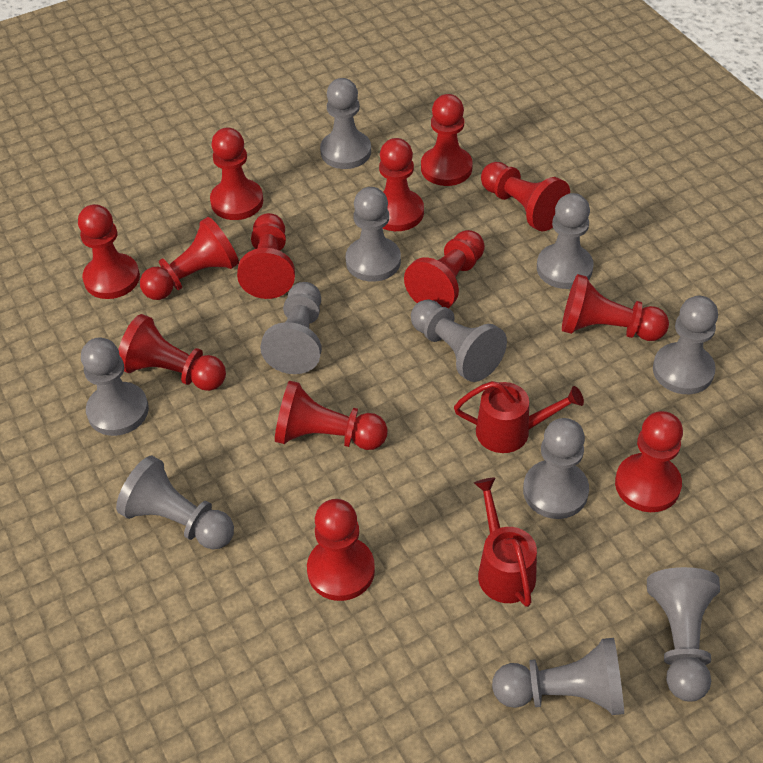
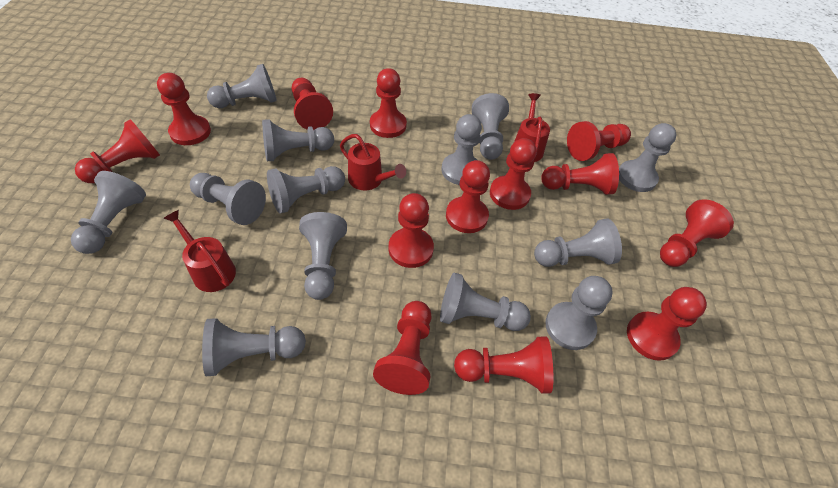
grey pawn: [81,338,149,436] [116,456,234,550] [260,282,322,374] [320,78,371,169] [345,187,401,282] [411,299,507,382] [492,638,624,715] [523,418,589,519] [537,193,594,289] [647,567,720,702] [653,296,718,394] = 11 -> [71,171,146,254] [190,173,266,225] [202,318,306,376] [207,64,277,108] [262,120,334,161] [267,166,345,214] [299,212,347,300] [440,273,531,331] [441,114,482,185] [472,93,509,160] [534,219,622,267] [545,276,612,350] [619,123,677,192] = 13
red watering can: [454,381,584,453] [474,478,537,607] = 2 -> [163,210,236,292] [340,134,406,190] [514,93,550,162] = 3

